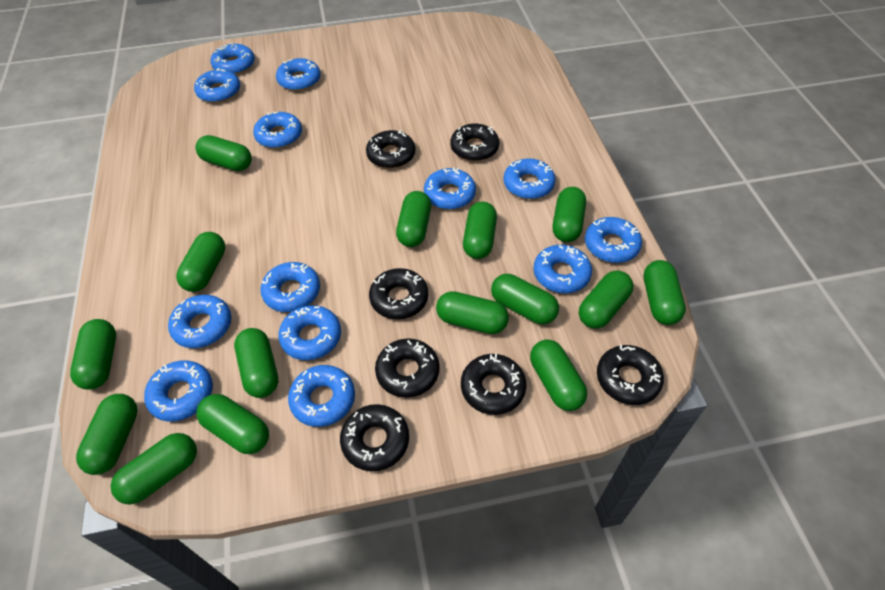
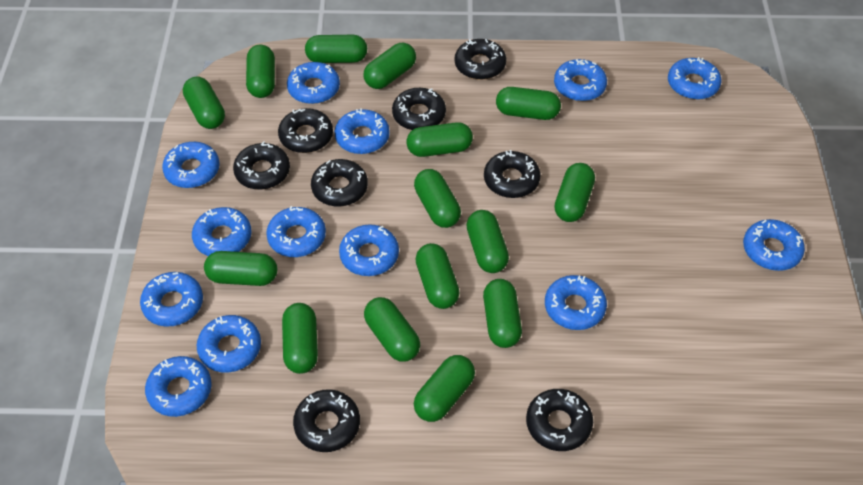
black donut: [340,404,409,471] [366,130,416,168] [369,268,428,319] [375,338,440,398] [450,123,499,161] [461,354,526,415] [597,345,664,405] = 7 -> [233,141,290,190] [278,108,333,153] [293,389,360,452] [311,159,368,207] [392,88,446,130] [454,39,506,80] [484,150,541,198] [526,389,593,451] = 8

